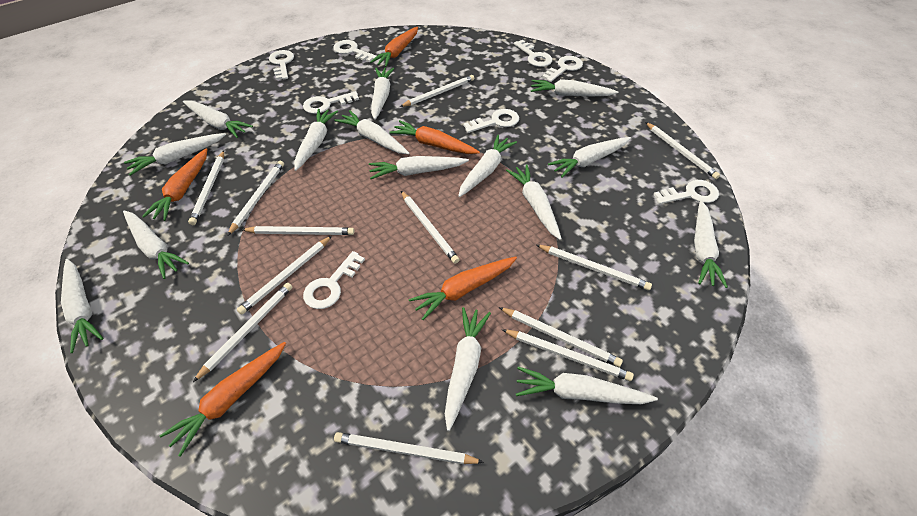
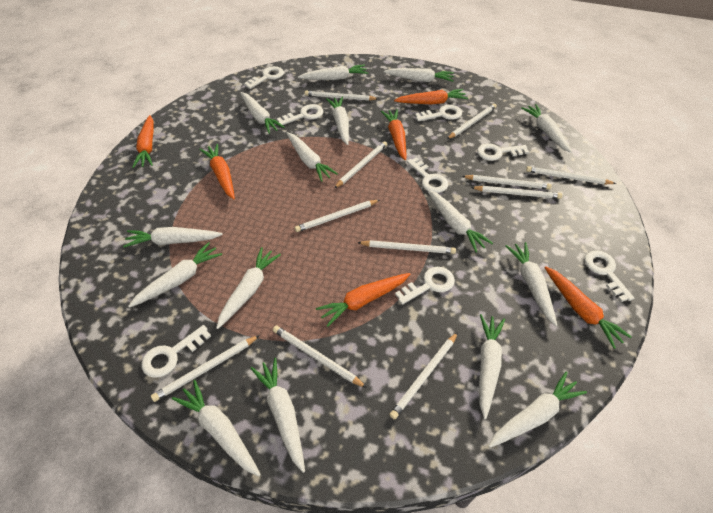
orange carrot: [142,148,207,221] [160,342,286,457] [370,27,418,67] [389,120,480,154] [409,257,517,320] = 5 -> [133,115,154,168] [199,144,235,199] [316,273,410,327] [381,109,406,160] [394,89,468,104] [544,266,632,349] = 6
white pencil: [188,151,224,225] [193,283,293,382] [227,161,284,236] [237,236,332,315] [241,226,354,235] [334,432,484,464] [400,75,474,107] [401,191,460,264] [499,307,623,367] [502,329,634,381] [536,245,652,291] [645,122,720,179] = 12 -> [151,335,260,402] [273,325,367,388] [295,200,379,232] [304,91,379,101] [334,141,387,188] [357,240,456,254] [389,332,458,420] [447,104,497,139] [462,175,552,189] [471,186,562,199] [526,166,616,184] = 11

